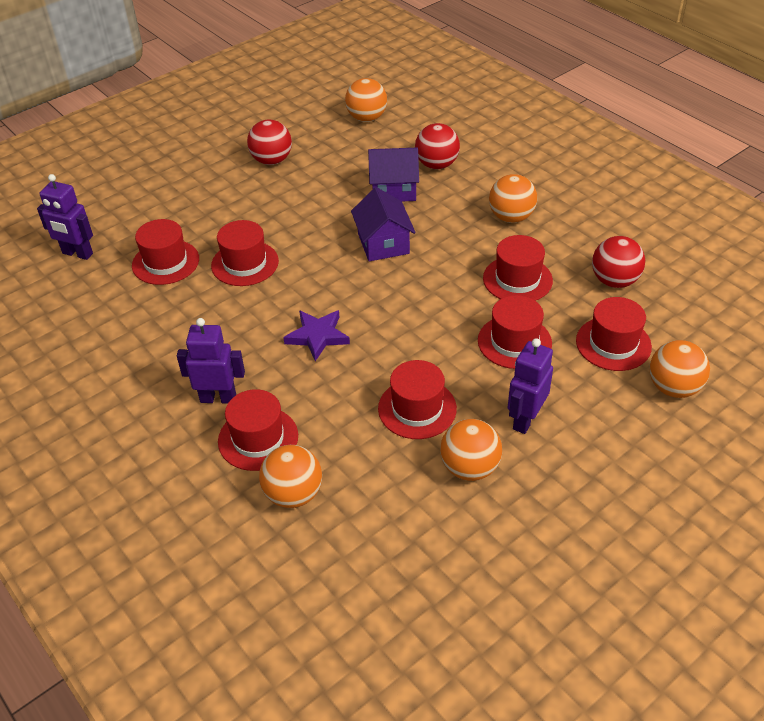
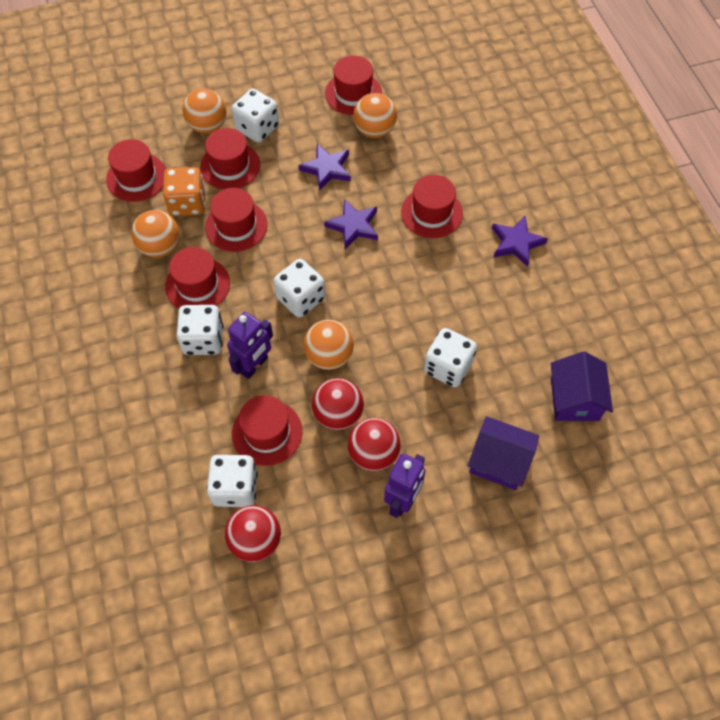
orange ball: [259,445,322,508] [345,78,387,122] [440,419,502,481] [489,174,537,223] [650,340,710,398] = 5 -> [131,210,180,258] [183,89,226,134] [304,320,354,370] [353,93,397,138] = 4
orange dice: none = 0 -> [163,167,206,216] = 1
purple robot: [37,174,93,260] [177,318,245,404] [508,338,553,434] = 3 -> [227,312,273,379] [384,453,426,518] = 2
purple star: [283,310,350,361] = 1 -> [298,144,351,191] [324,199,378,249] [492,216,548,267] = 3
white dice: none = 0 -> [177,305,223,355] [207,455,258,507] [232,89,279,143] [273,259,325,318] [424,328,477,387] = 5

